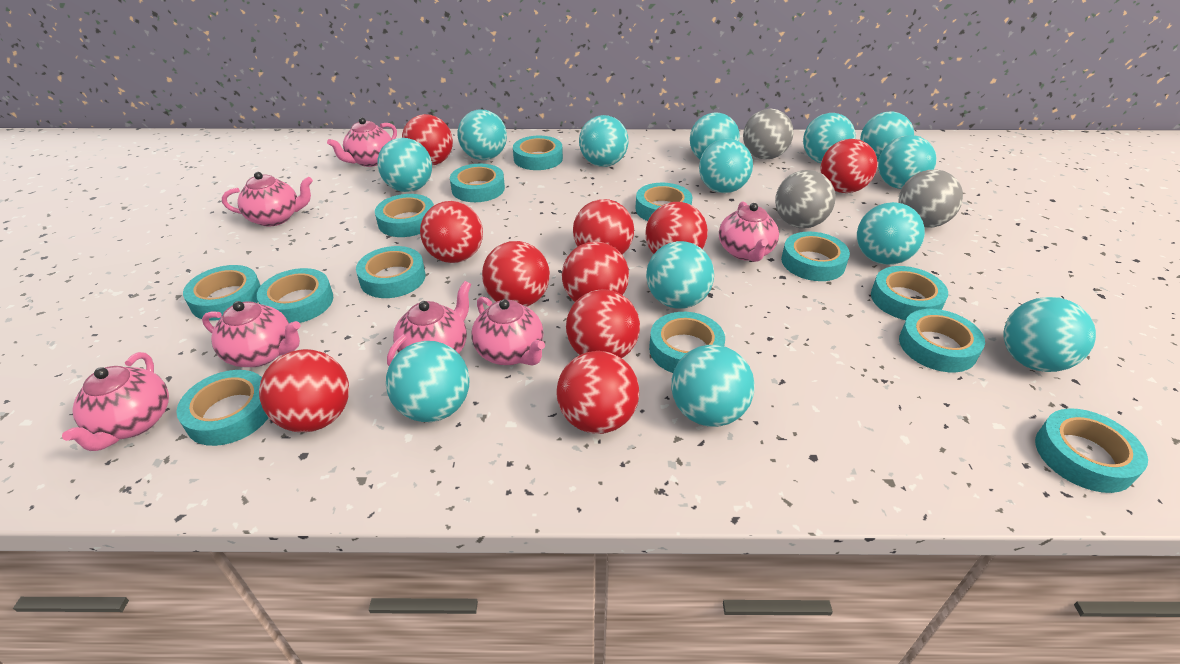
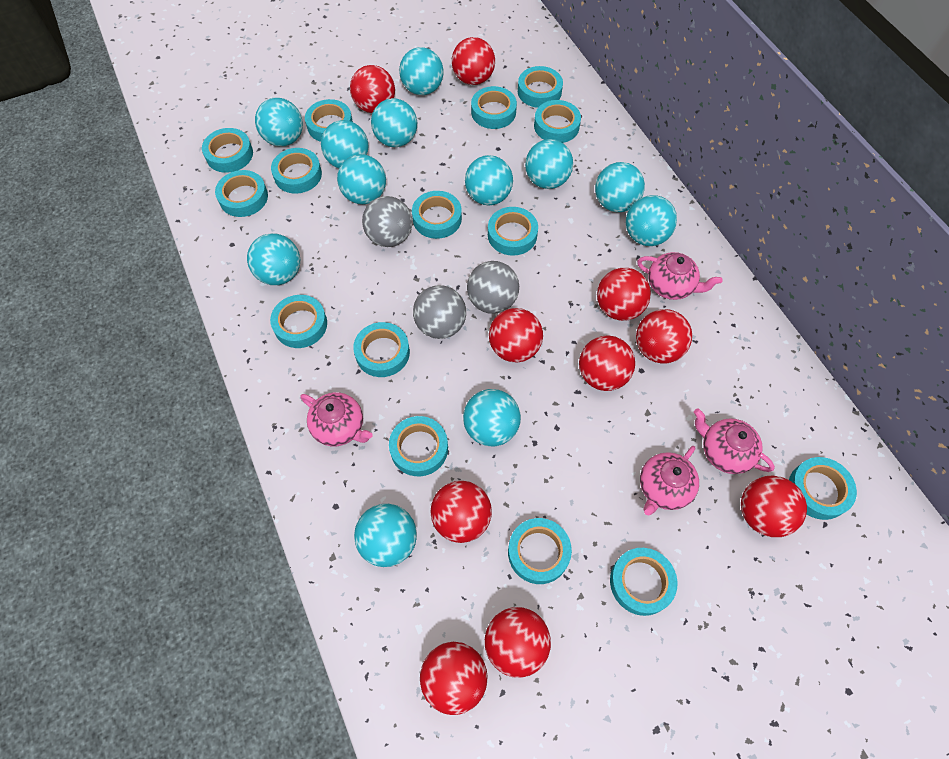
pink teapot: [62,352,169,451] [202,301,300,367] [222,172,313,227] [327,118,397,167] [387,281,471,366] [471,297,545,365] [719,202,779,262] = 7 -> [300,392,373,446] [637,252,723,300] [640,446,699,515] [694,408,775,474] = 4
turquoise ball: [377,138,432,192] [386,341,470,422] [458,110,507,160] [579,115,628,167] [646,241,714,309] [671,345,755,427] [690,113,740,159] [699,139,753,193] [803,113,856,163] [857,202,925,265] [860,112,914,162] [878,135,937,189] [1004,297,1096,372] = 13 -> [247,233,300,285] [255,98,303,147] [321,120,368,168] [337,154,386,204] [354,504,417,567] [371,98,417,147] [399,47,443,95] [463,389,521,446] [465,155,513,206] [525,139,573,189] [595,162,645,212] [626,195,677,246] = 12
turquoise tape: [176,370,268,446] [183,265,261,321] [257,268,333,323] [356,246,425,298] [375,194,434,237] [450,164,505,202] [513,136,563,170] [635,183,692,221] [649,312,725,373] [781,232,850,281] [871,266,948,320] [899,309,985,372] [1035,408,1148,493] = 13 -> [202,128,253,173] [215,170,268,217] [270,295,327,348] [271,148,322,194] [305,99,353,142] [353,322,410,377] [389,416,448,476] [412,191,462,239] [471,86,517,129] [488,207,538,256] [508,518,572,584] [518,66,563,108] [534,100,581,143] [610,548,677,616] [789,457,857,520] = 15

